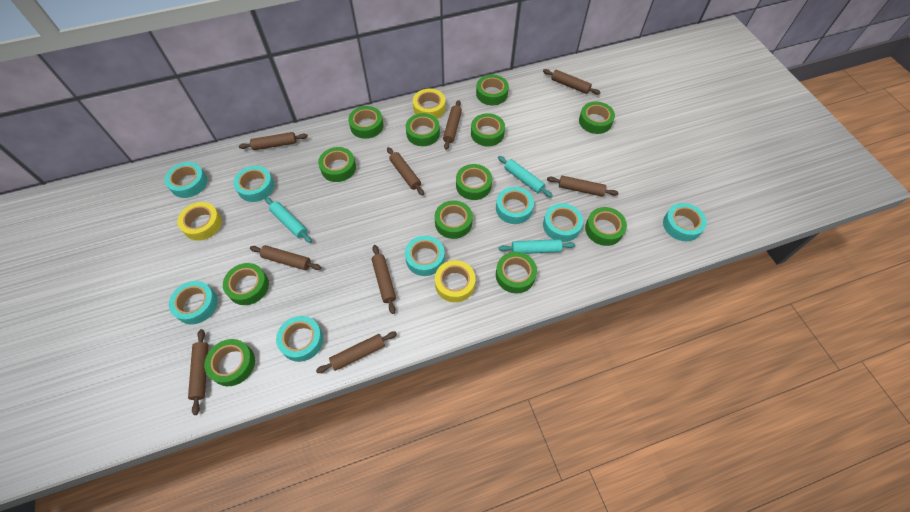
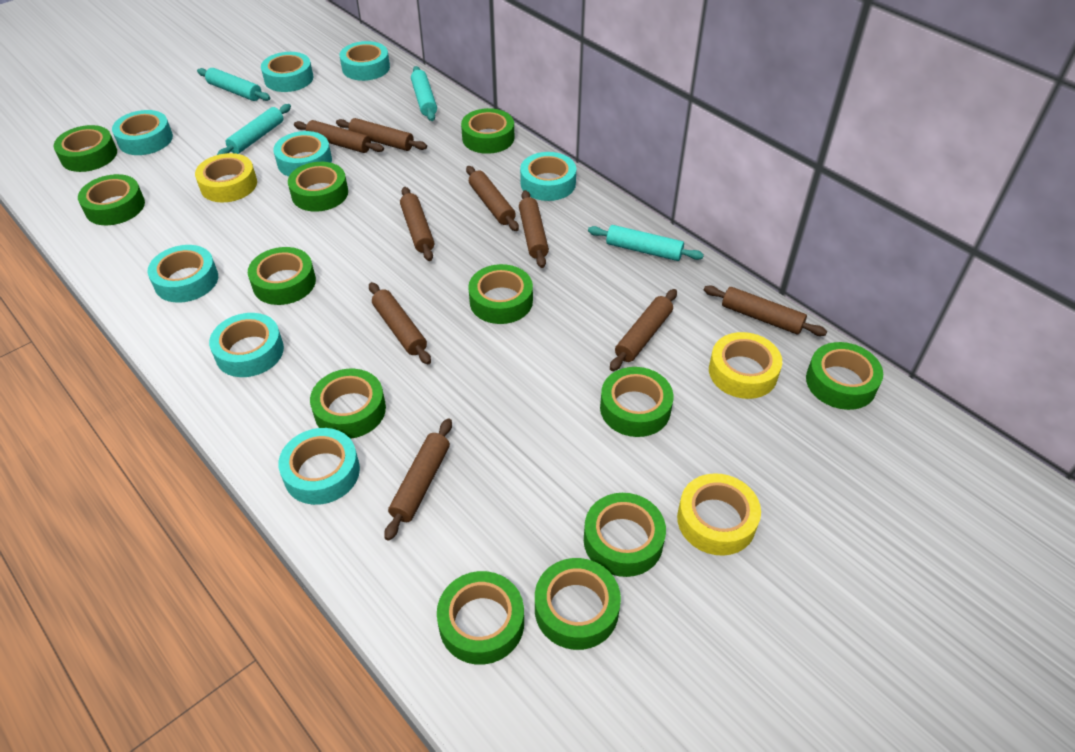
turquoise rolling pin: [265,197,312,243] [498,156,553,197] [499,239,575,254] = 3 -> [197,68,270,101] [217,104,291,155] [411,66,437,121] [588,225,704,261] = 4

